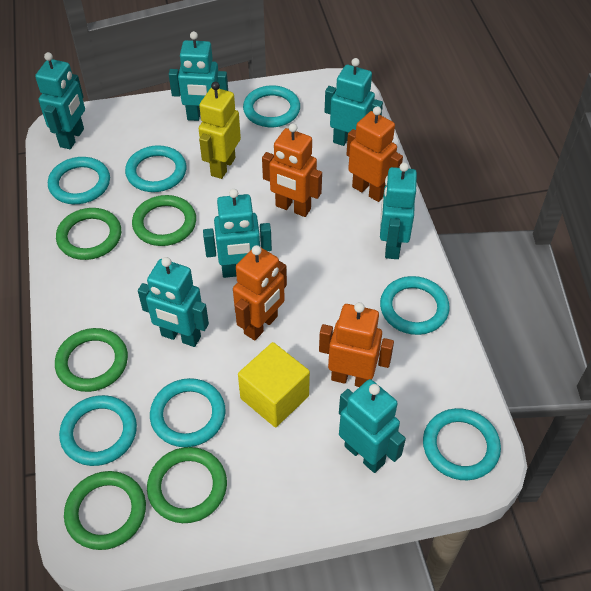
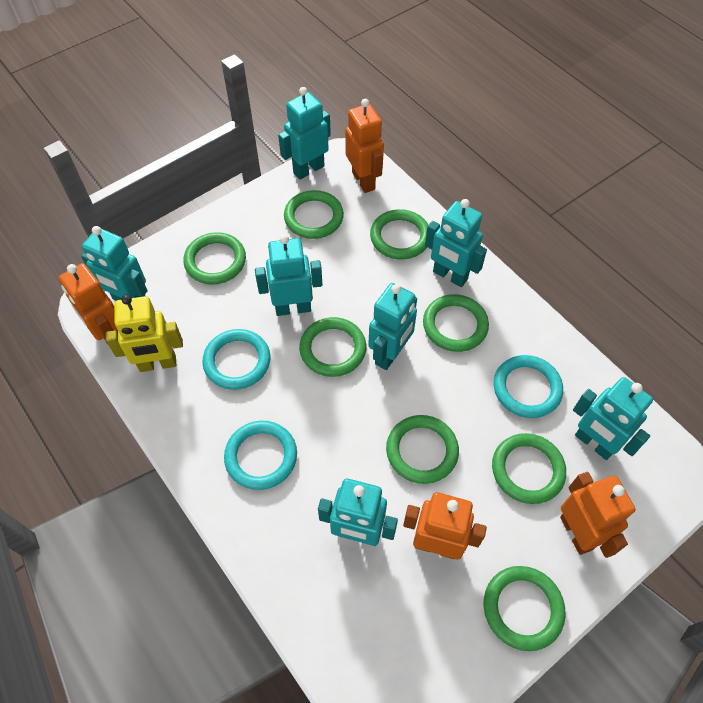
green ring: [55,328,128,392] [56,208,121,260] [64,471,146,550] [132,195,196,246] [147,447,227,523] = 5 -> [183,232,246,285] [284,190,344,239] [299,317,366,377] [370,209,428,260] [386,415,459,484] [423,294,489,352] [484,566,566,651] [492,433,566,504] = 8
turquoise ring: [48,157,110,204] [59,395,137,466] [125,145,186,192] [150,378,226,447] [243,85,300,127] [380,276,450,335] [423,408,501,480] = 7 -> [203,329,270,390] [224,421,297,490] [494,355,563,418] = 3
yellow cube: [238,342,310,427] = 1 -> none = 0

